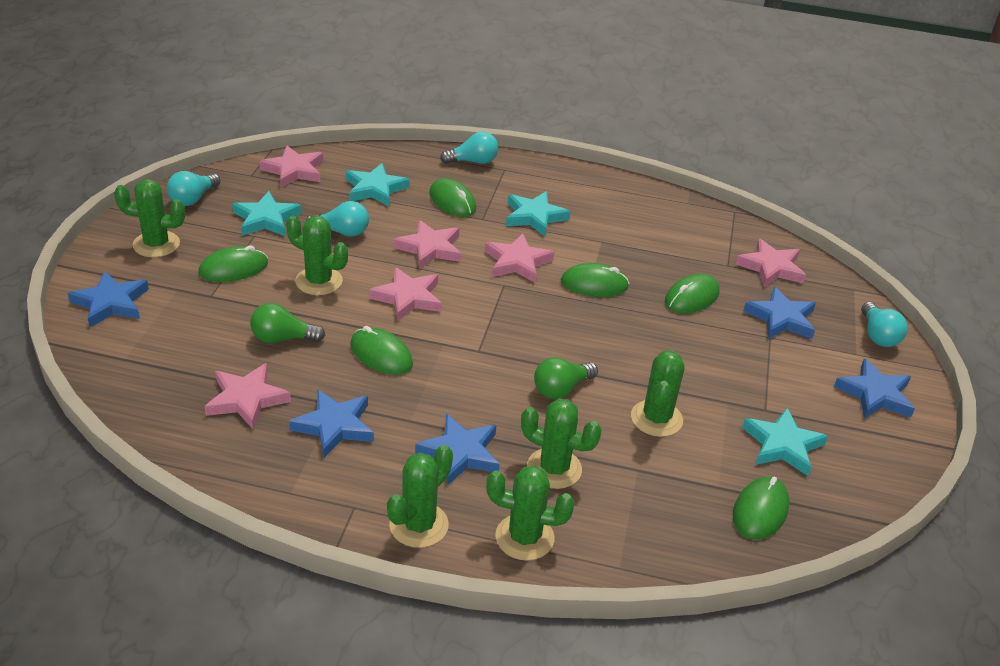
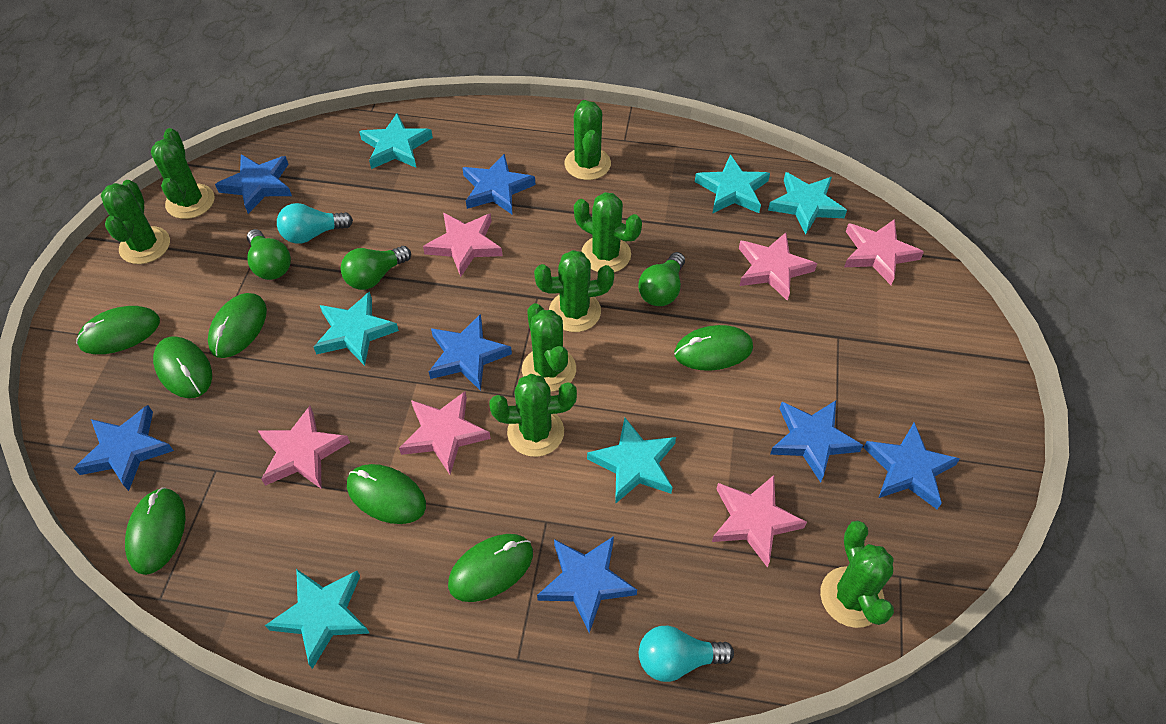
blue star: [68,271,149,327] [289,389,374,458] [415,414,499,485] [743,287,816,339] [834,359,915,419] = 5 -> [73,405,174,491] [215,154,292,214] [429,314,512,391] [463,154,535,214] [537,536,637,633] [770,401,863,482] [864,422,960,509] = 7
green cactus: [114,179,185,257] [286,216,348,295] [387,445,453,548] [486,466,575,561] [521,399,602,489] [631,350,685,437] = 6 -> [101,180,170,264] [151,128,215,219] [489,374,577,457] [522,303,576,392] [534,250,614,332] [565,100,611,180] [574,192,642,272] [820,521,894,628] = 8
green light bulb: [250,303,325,343] [534,357,598,399] = 2 -> [247,229,291,280] [341,246,411,290] [638,252,685,306] = 3
green mouse: [198,246,268,282] [350,326,413,375] [429,178,476,217] [561,263,629,297] [665,274,720,313] [733,477,790,540] = 6 -> [76,306,160,354] [125,488,186,575] [153,336,212,398] [208,293,267,358] [347,464,426,524] [448,534,533,602] [674,325,753,371] = 7
turquoise light bulb: [167,171,220,206] [305,201,369,237] [440,131,498,164] [861,302,908,347] = 4 -> [277,203,353,244] [639,626,734,682] = 2
turquoise star: [232,191,302,236] [346,163,410,206] [506,191,571,236] [742,408,828,476] = 4 -> [265,569,370,669] [314,291,399,366] [359,113,433,169] [587,418,676,504] [695,154,770,214] [768,172,847,235] = 6

